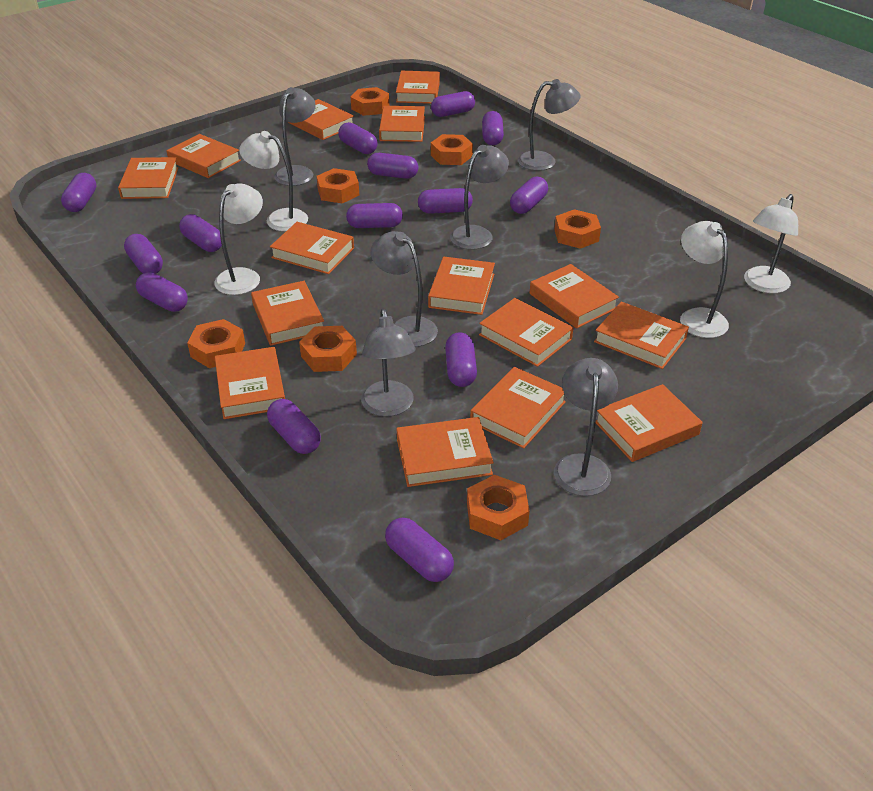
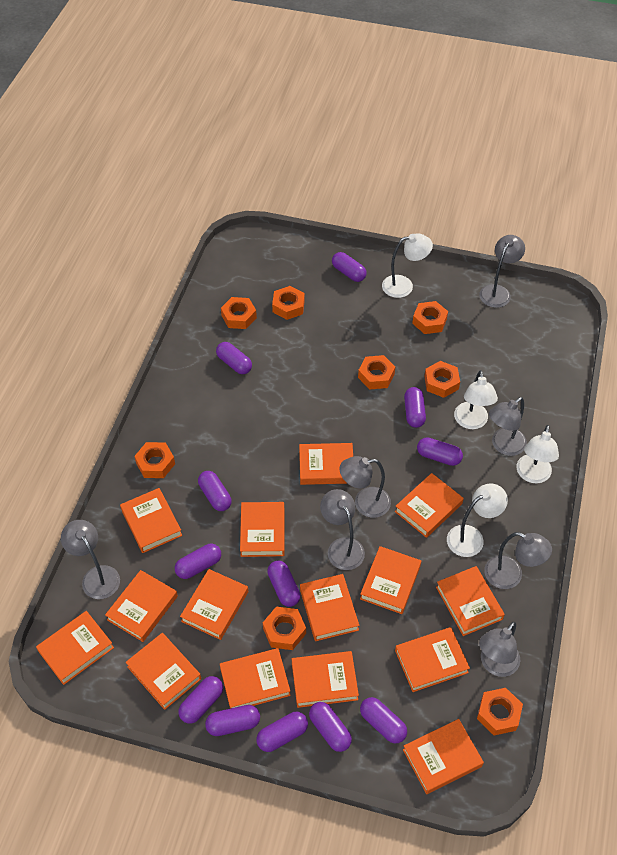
grey lamp: [274,87,316,186] [361,309,416,417] [370,231,438,347] [450,145,509,250] [518,79,581,171] [554,358,618,496] = 6 -> [61,520,120,599] [320,489,365,570] [339,456,391,518] [479,235,525,308] [479,622,520,677] [484,532,552,589] [489,397,527,456] = 7
orange nut: [187,319,245,368] [299,326,357,372] [317,168,359,203] [351,87,389,116] [431,134,473,165] [467,475,529,540] [554,209,601,249] = 7 -> [134,442,175,478] [221,297,257,329] [263,607,306,650] [272,286,305,320] [358,355,395,390] [412,301,448,334] [424,361,460,398] [477,688,523,735] = 8
purple capsule: [61,173,96,212] [124,234,163,274] [136,272,188,312] [179,214,222,252] [267,399,321,454] [338,122,378,154] [346,203,403,228] [367,153,418,179] [385,518,454,582] [418,188,473,214] [431,91,475,117] [445,332,477,387] [482,111,504,145] [510,177,548,214] = 14 -> [175,544,221,579] [179,676,223,724] [198,471,232,511] [205,705,260,736] [216,342,252,374] [256,712,308,752] [267,560,300,607] [309,702,352,752] [332,252,367,282] [360,697,407,743] [404,387,426,428] [417,437,463,466] = 12

